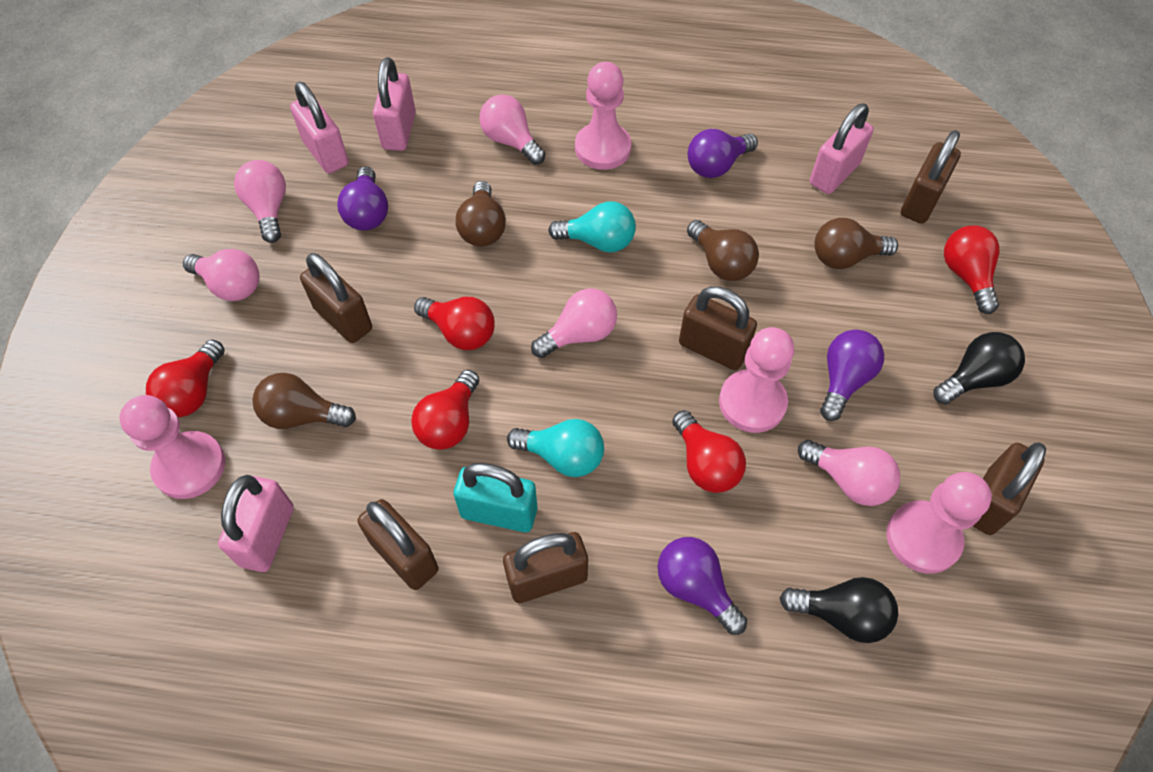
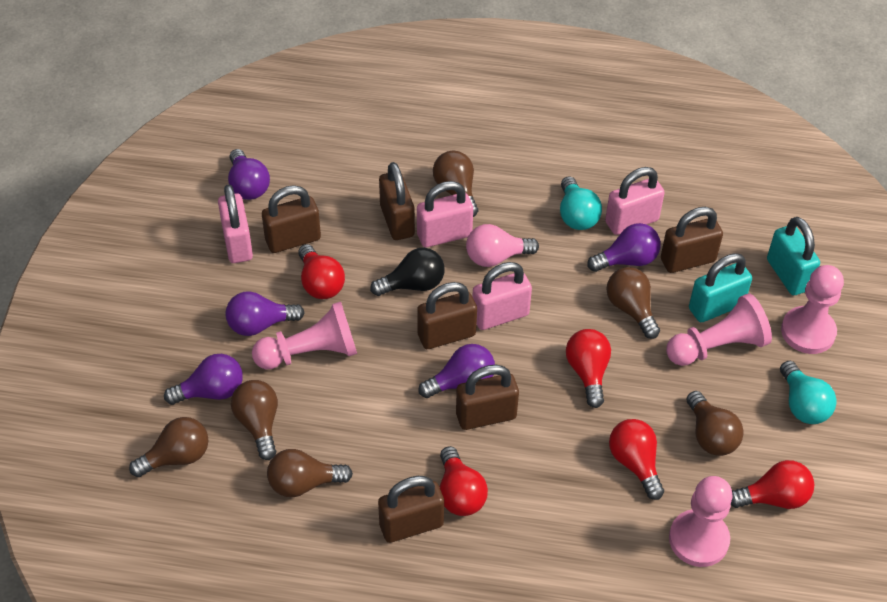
black light bulb: [779,577,898,643] [934,332,1025,405] = 2 -> [370,248,445,296] = 1
brown light bulb: [252,373,356,429] [456,181,506,247] [687,220,759,281] [814,218,898,269] = 4 -> [129,417,208,477] [231,380,278,460] [267,449,353,497] [433,151,478,217] [606,267,660,339] [686,391,744,456] = 6
pink light bulb: [183,249,260,301] [234,160,286,243] [479,94,545,165] [531,289,617,358] [798,440,900,506] = 5 -> [466,224,539,267] = 1
purple light bulb: [337,166,388,230] [657,537,747,635] [688,129,758,178] [820,330,884,421] = 4 -> [164,354,243,405] [226,291,305,336] [228,149,270,200] [418,344,495,398] [587,223,661,272] = 5
turquoise padlock: [454,463,537,532] = 1 -> [689,253,752,322] [767,217,820,295] = 2

